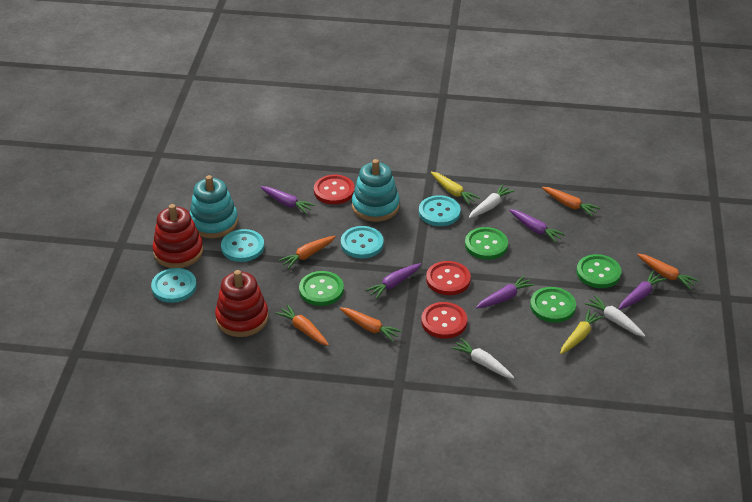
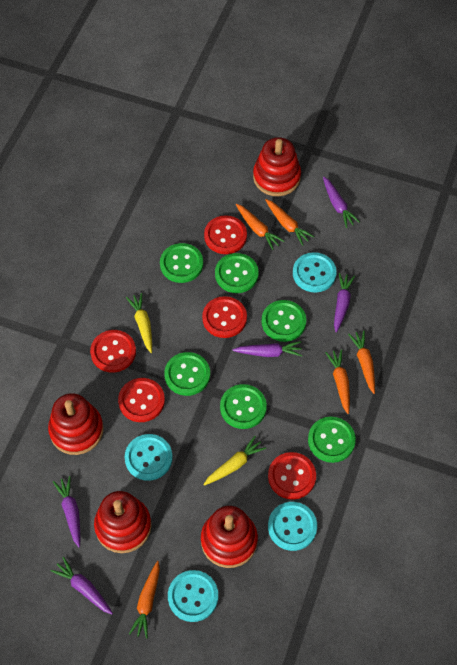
green button: [299,271,344,306] [465,227,508,260] [530,287,576,323] [577,254,621,288] = 4 -> [160,243,203,283] [164,352,210,396] [215,253,259,293] [220,384,267,429] [262,300,306,342] [308,417,356,463] = 6
red button: [314,175,355,204] [421,302,467,339] [426,261,471,295] = 3 -> [90,330,136,373] [118,378,165,422] [202,296,247,338] [204,215,247,254] [268,452,316,500] = 5
red stacking toy: [152,204,203,268] [215,270,268,337] = 2 -> [48,393,104,455] [94,491,151,553] [201,506,258,568] [253,137,301,196] = 4
turquoise stacking toy: [190,175,238,238] [352,159,400,222] = 2 -> none = 0
white carrot: [451,338,514,379] [469,184,515,218] [585,295,645,337] = 3 -> none = 0

